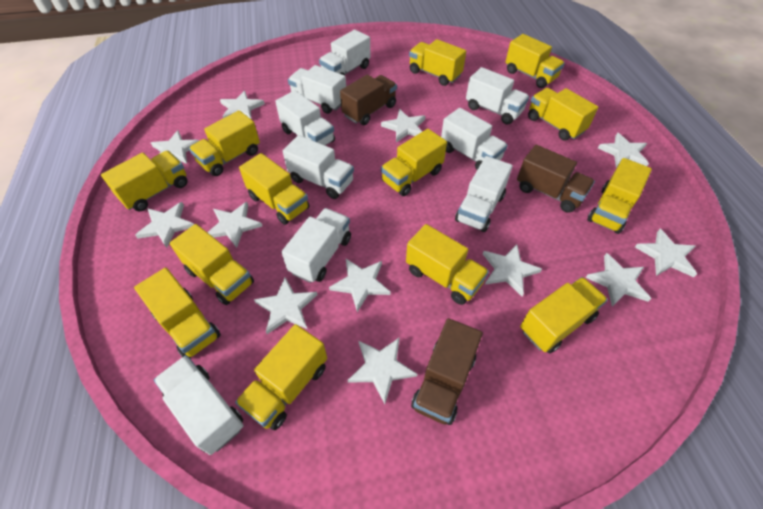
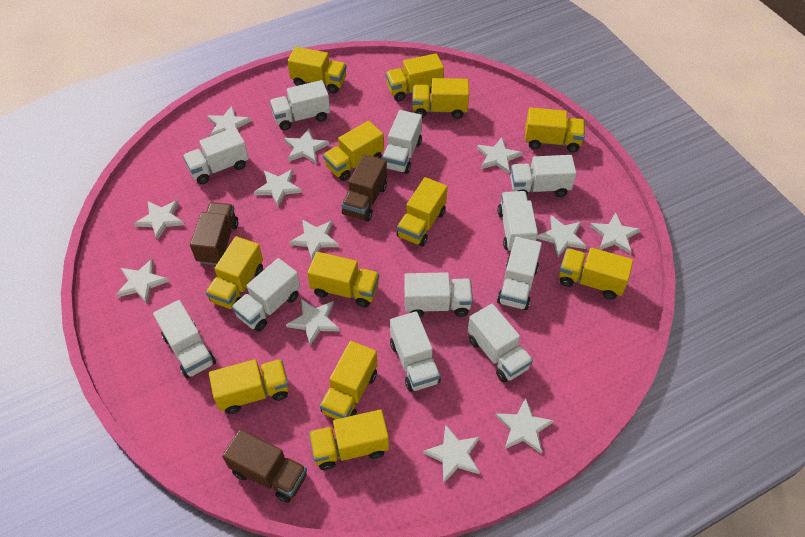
white truck: [154,355,243,455] [275,90,335,146] [282,208,351,283] [283,135,354,199] [288,65,346,114] [319,30,371,77] [441,108,508,170] [455,156,513,232] [466,67,529,125] = 9 -> [153,300,216,379] [183,127,249,184] [232,258,300,332] [270,80,330,130] [382,110,422,174] [390,311,441,392] [404,272,473,317] [468,304,533,383] [497,237,542,310] [498,191,538,251] [510,155,576,197] = 11
yellow truck: [101,151,188,211] [134,268,221,358] [170,224,254,305] [189,110,260,176] [235,324,327,430] [239,153,310,225] [381,129,447,196] [406,224,489,305] [409,39,466,86] [505,34,565,88] [520,277,608,353] [528,88,598,141] [587,158,652,234] = 13 -> [206,236,263,309] [209,359,289,414] [287,47,347,94] [307,252,379,308] [309,410,389,470] [320,341,377,419] [323,121,384,181] [386,53,444,102] [397,177,447,247] [412,78,469,119] [525,107,585,152] [559,248,633,299] = 12

